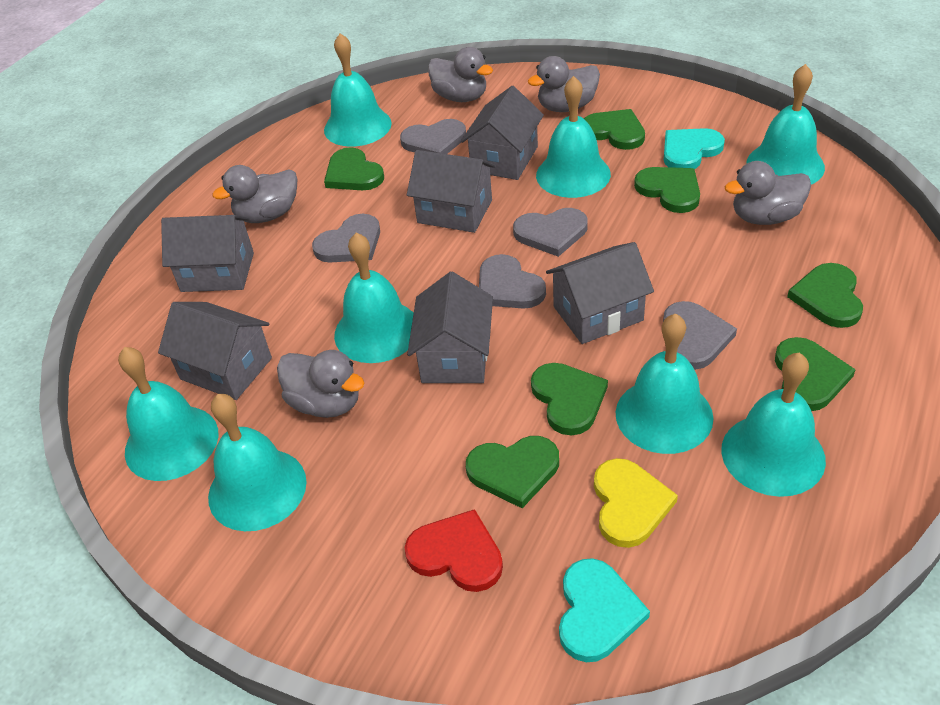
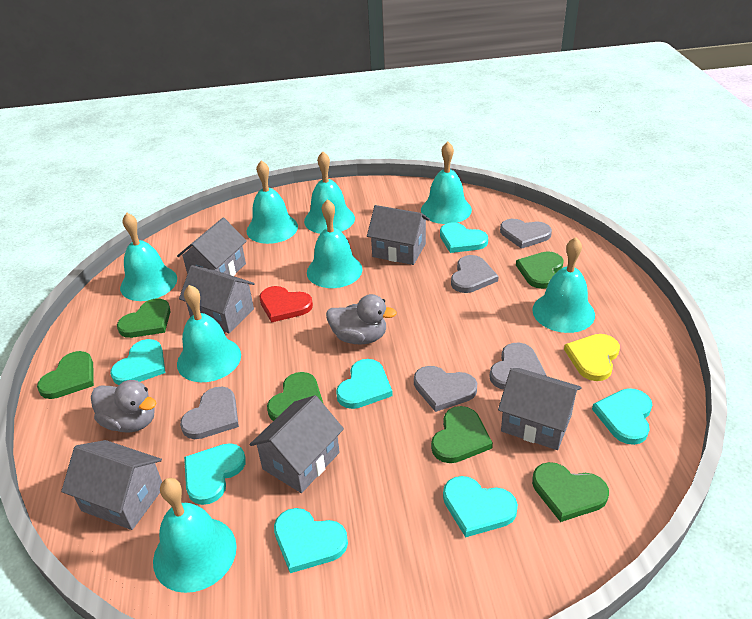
green heart: [324,147,384,190] [466,436,559,508] [531,363,608,436] [583,109,645,150] [634,167,700,213] [775,337,856,411] [787,263,863,328] = 7 -> [37,351,94,399] [117,298,171,338] [267,372,323,421] [431,406,493,463] [516,251,564,289] [532,462,609,522] = 6
grey duck: [213,165,297,223] [277,350,364,418] [428,47,493,102] [528,56,600,112] [725,161,811,225] = 5 -> [91,380,156,433] [326,294,397,344] = 2
turquoise heart: [559,558,650,662] [664,128,725,169] = 2 -> [110,339,165,385] [184,443,246,505] [274,508,348,573] [336,359,393,409] [440,222,488,253] [443,476,518,537] [592,388,652,445] = 7

